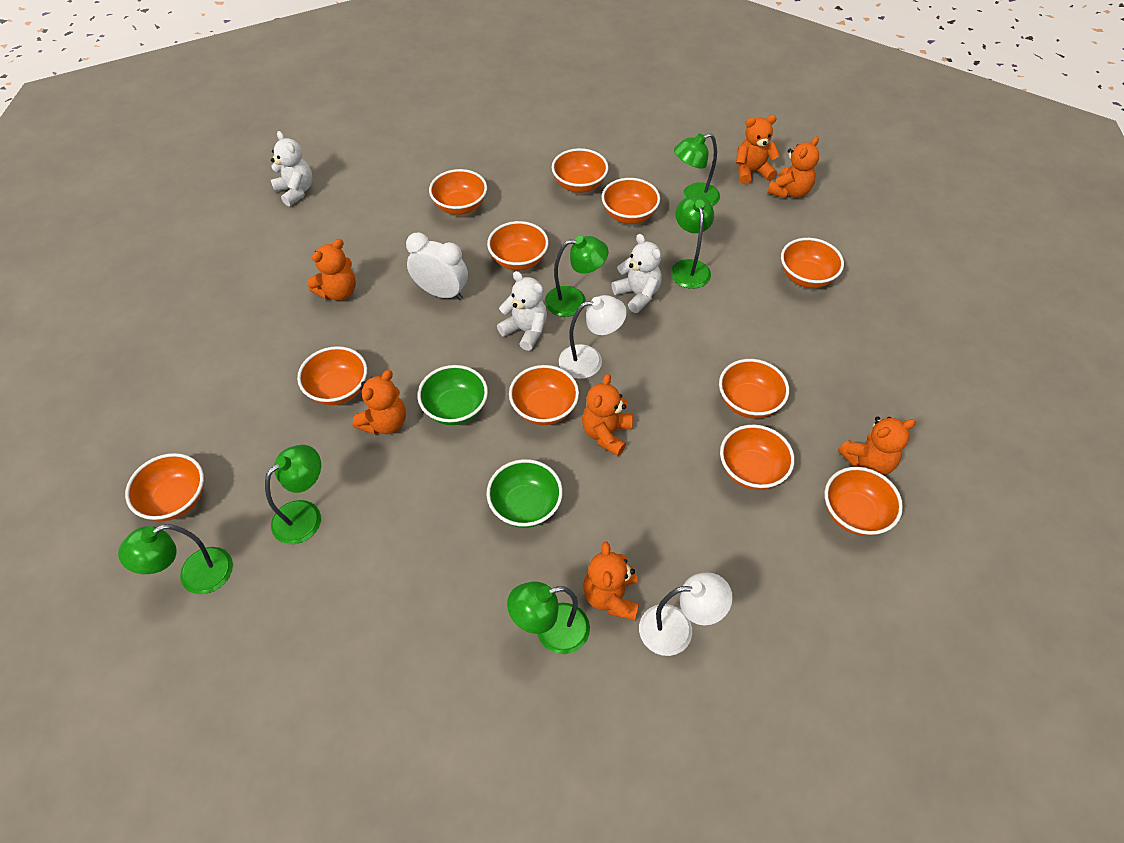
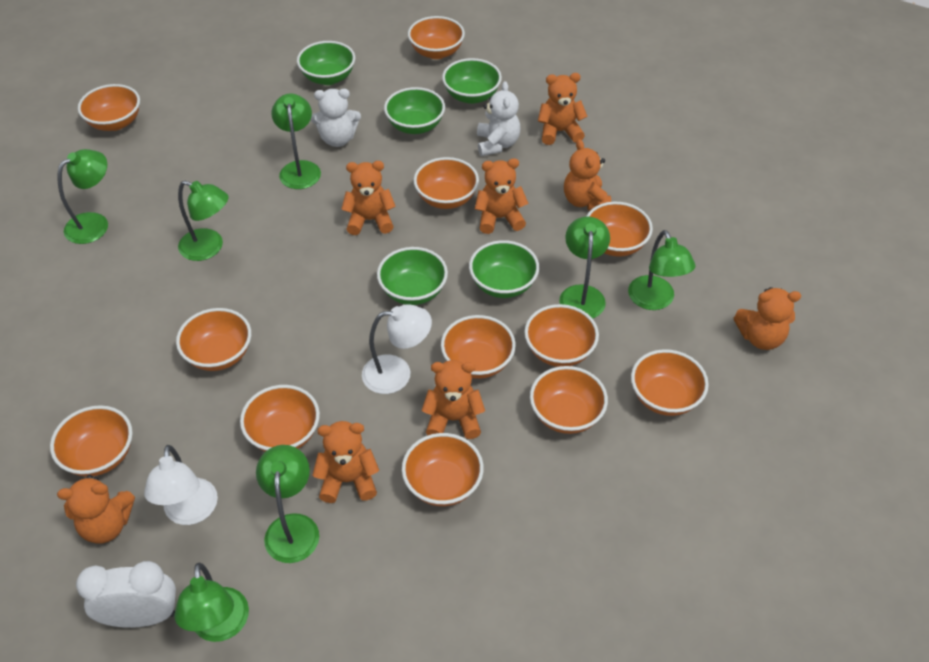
green bowl: [417,365,488,425] [486,459,563,528] = 2 -> [297,41,355,85] [377,247,448,305] [384,87,445,134] [442,58,502,104] [469,240,539,298] = 5
green lamp: [118,524,233,594] [265,445,321,544] [507,582,590,654] [545,236,609,317] [671,195,714,289] [674,133,720,206] = 6 -> [58,149,108,244] [174,563,249,642] [178,181,229,261] [256,445,319,563] [271,93,321,189] [559,217,610,319] [628,230,696,310] = 7
orange bowl: [125,453,204,521] [297,346,367,405] [429,169,487,215] [487,221,549,270] [509,365,579,425] [552,148,609,193] [602,178,660,224] [719,359,789,419] [720,425,795,490] [781,238,844,288] [825,467,903,536] = 11 -> [50,405,133,477] [78,84,140,131] [176,308,251,371] [240,385,320,452] [402,433,484,506] [408,16,465,59] [414,157,479,209] [441,315,516,379] [524,304,599,367] [530,366,608,434] [586,202,653,257] [631,349,709,416] = 12
orange teddy bear: [307,239,356,301] [352,370,406,435] [582,374,633,456] [583,542,639,621] [736,115,780,184] [767,136,819,198] [838,417,916,475] = 7 -> [57,475,135,544] [312,421,379,503] [341,161,396,235] [422,360,485,439] [475,158,529,234] [538,73,588,145] [564,139,611,211] [734,287,801,350] = 8
white teddy bear: [271,131,312,206] [497,271,547,351] [612,234,662,313] = 3 -> [311,89,361,147] [477,81,520,156] = 2

